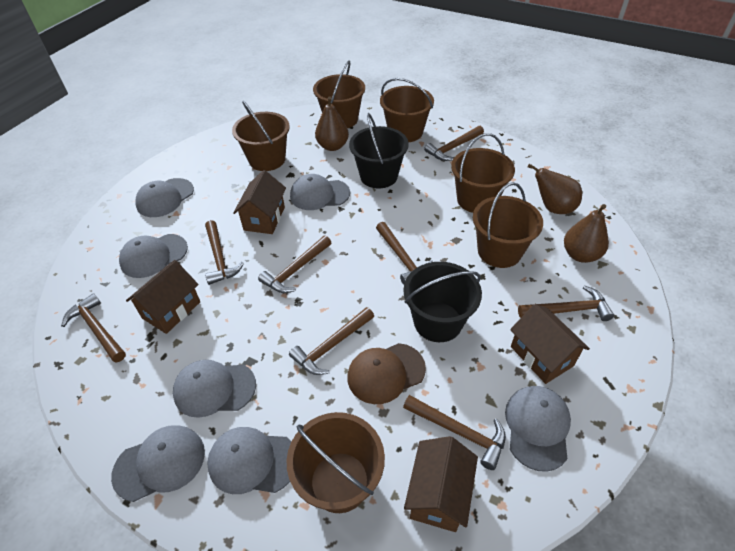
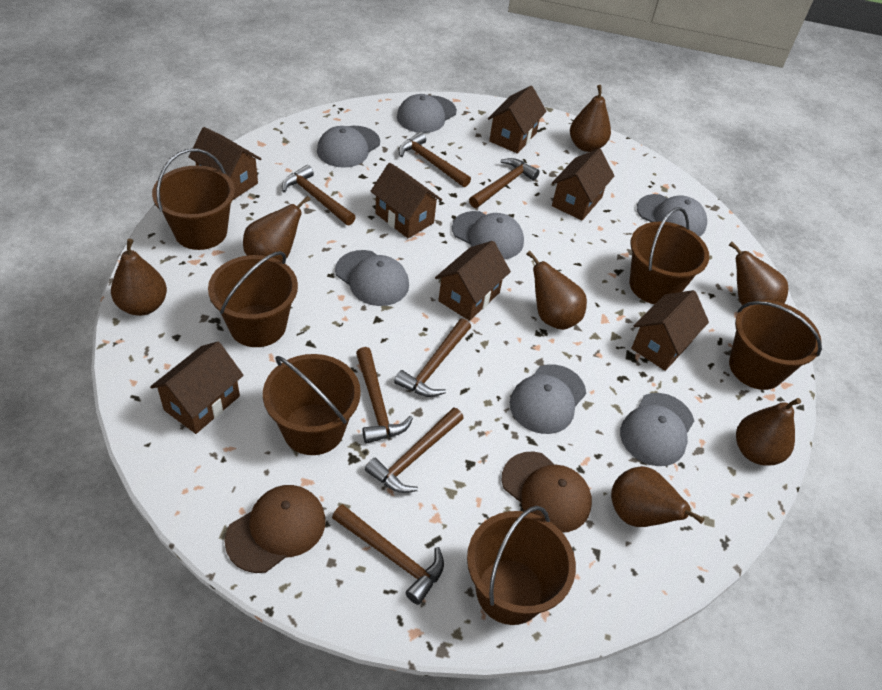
black bucket: [349,113,409,188] [403,262,482,342] = 2 -> none = 0
brown cap: [347,343,426,404] = 1 -> [225,485,326,573] [502,452,592,533] = 2
brown hammer: [61,293,126,363] [205,220,244,285] [258,235,331,293] [289,307,374,375] [376,222,433,285] [403,395,506,470] [424,126,484,161] [518,285,614,321] = 8 -> [282,165,356,225] [332,504,444,605] [356,347,413,444] [365,407,464,493] [394,318,471,397] [399,132,471,187] [469,158,540,208] = 7
brown house: [126,260,200,334] [233,170,286,234] [404,436,478,532] [510,304,590,384] = 4 -> [150,342,244,434] [189,127,261,200] [370,163,442,238] [435,241,511,321] [488,86,547,154] [552,149,615,220] [631,290,709,371] = 7
brown pear: [315,96,349,151] [528,164,582,214] [564,204,609,263] = 3 -> [111,239,167,316] [243,196,311,261] [526,251,587,330] [570,85,611,152] [611,466,705,527] [729,242,788,305] [736,398,801,466] = 7

